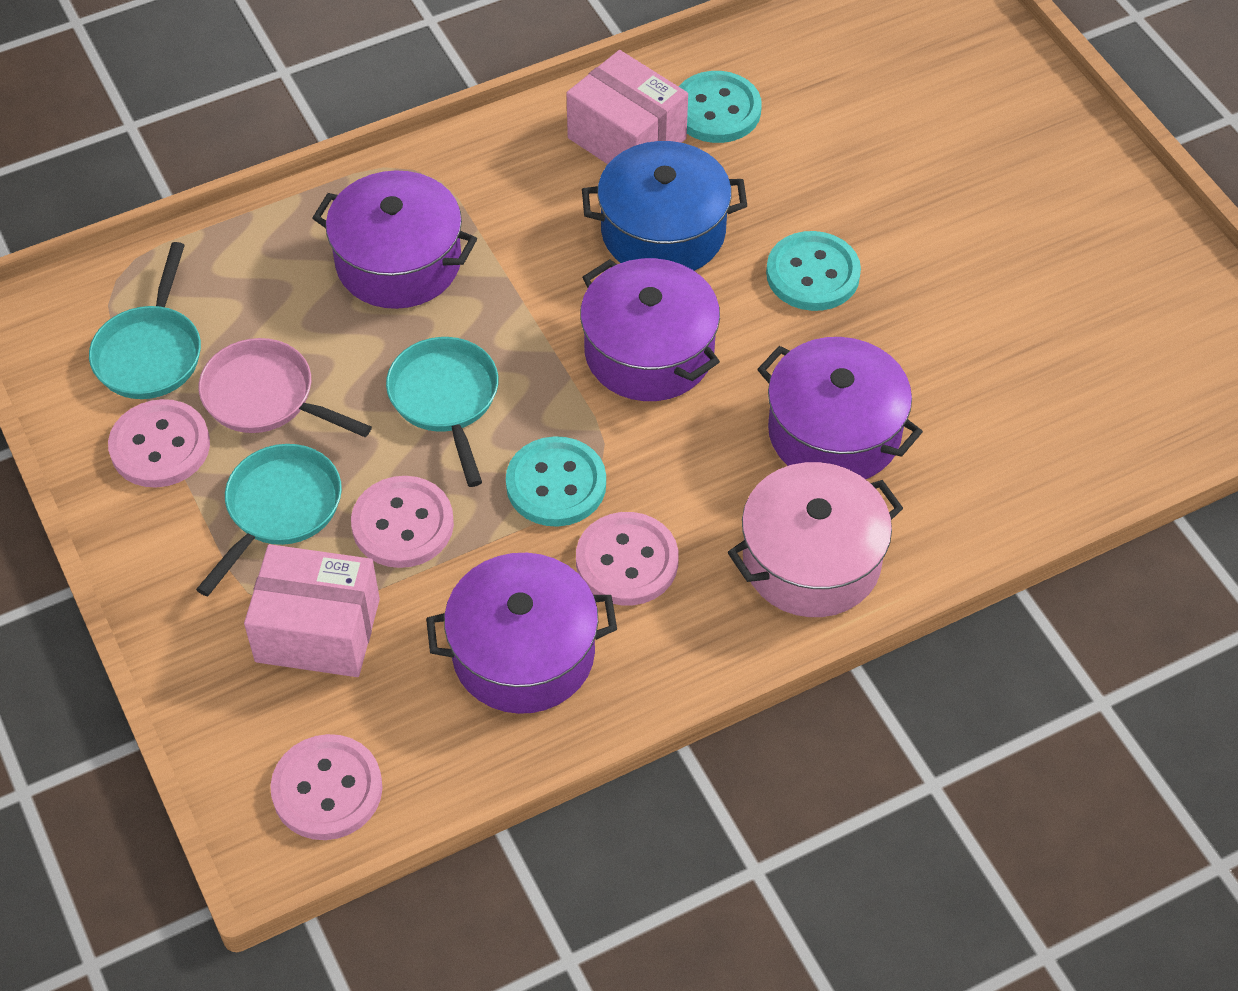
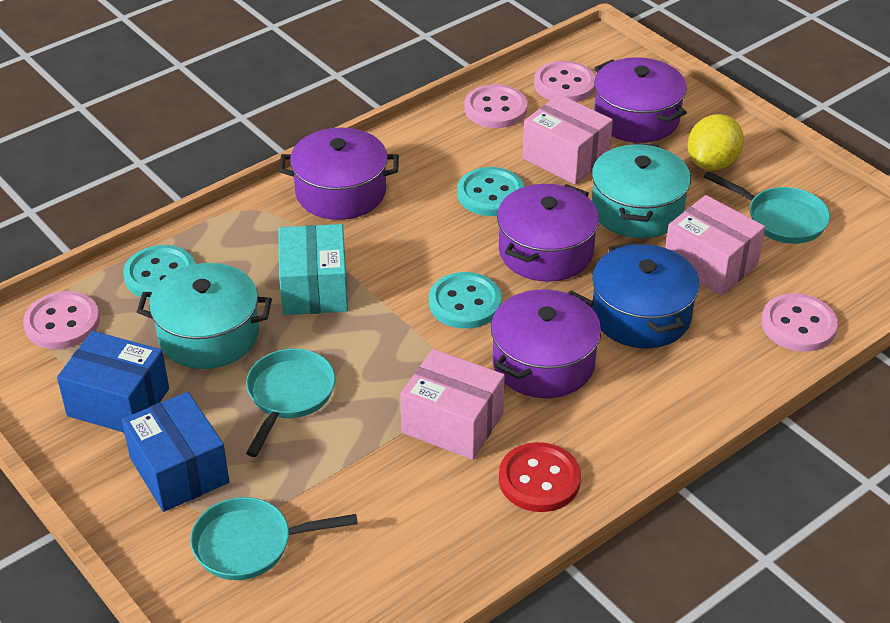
blue box: none = 0 -> [57,331,169,432] [122,392,229,512] = 2
pink box: [244,544,380,677] [567,50,688,164] = 2 -> [400,349,505,460] [522,94,613,185] [665,195,765,296] = 3
pink pan: [199,338,372,437] = 1 -> none = 0
pink pot: [728,462,903,617] = 1 -> none = 0
red button: none = 0 -> [499,442,581,512] = 1
turquoise box: none = 0 -> [279,224,348,315] = 1
turquoise pot: none = 0 -> [137,263,272,369] [592,143,691,238] = 2
yellow lemon: none = 0 -> [688,114,744,171] = 1

